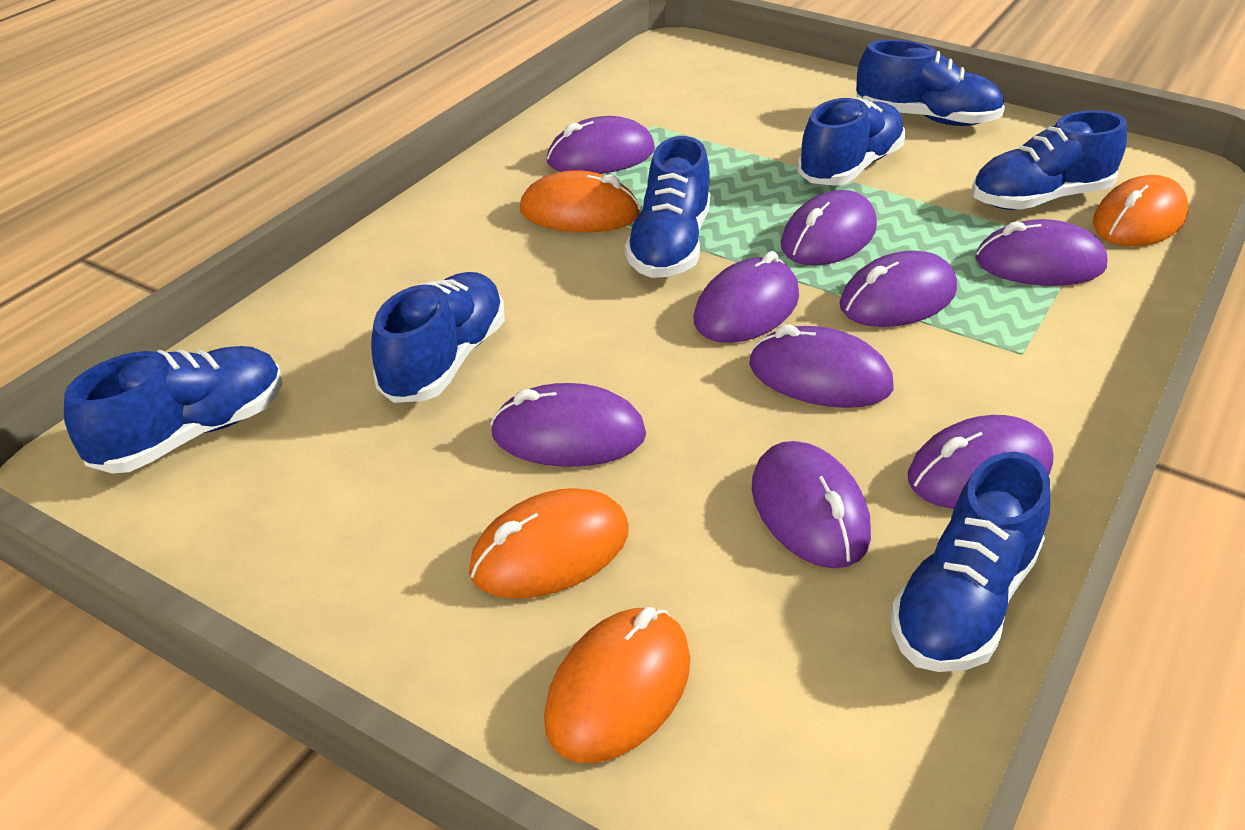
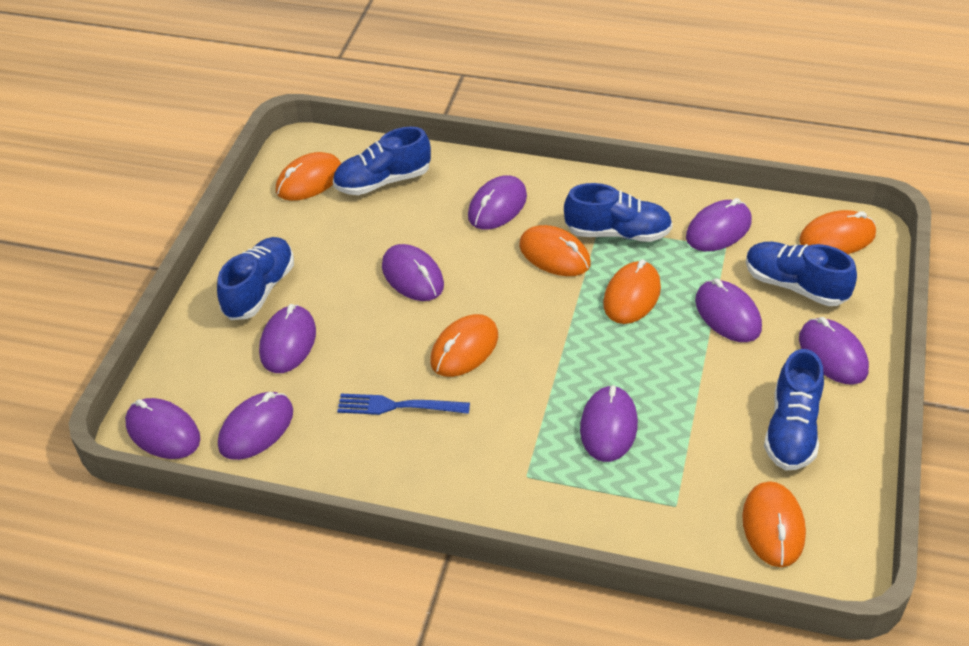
blue fork: none = 0 -> [337,394,470,415] = 1
blue shoe: [64,346,283,474] [371,272,505,403] [625,136,711,278] [797,98,905,186] [856,40,1005,126] [891,452,1050,672] [971,110,1127,210] = 7 -> [217,237,294,320] [333,127,431,195] [564,183,673,242] [746,242,857,306] [764,349,824,470] = 5
orange mouse: [469,488,629,599] [520,170,641,232] [544,607,690,763] [1093,175,1188,246] = 4 -> [276,152,341,201] [430,314,498,377] [519,225,591,276] [603,259,661,324] [742,481,806,567] [799,210,876,254] = 6

